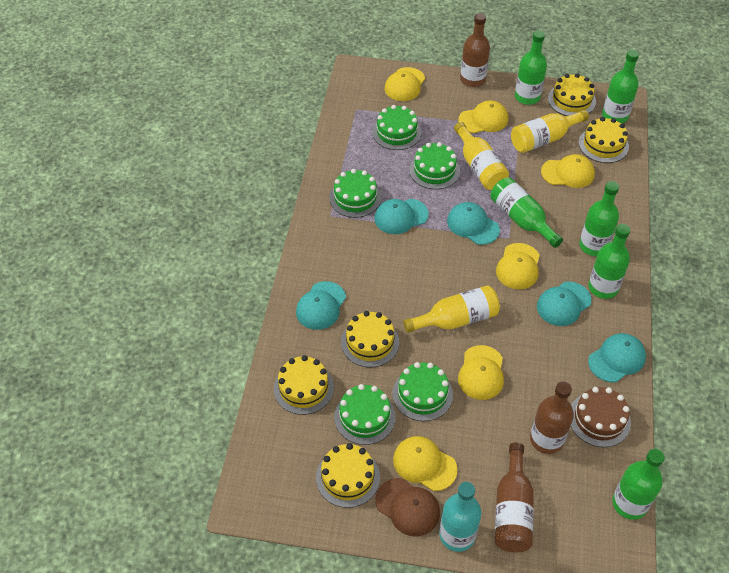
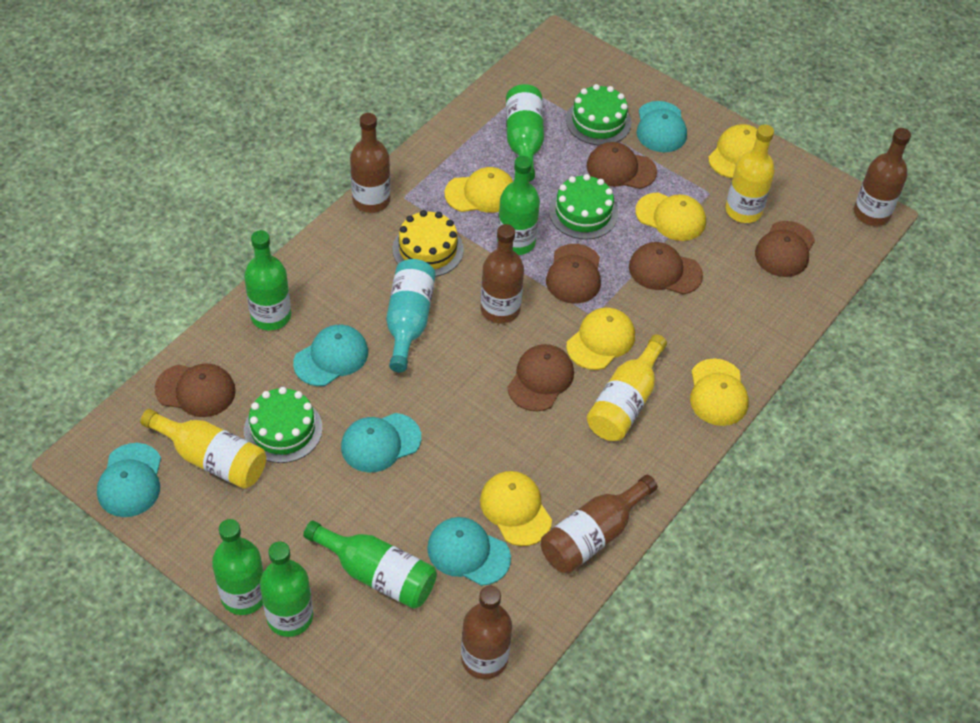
brown bottle: [460,13,490,87] [495,442,534,553] [530,381,574,454] = 3 -> [350,113,391,213] [461,586,512,679] [481,224,524,323] [541,475,657,574] [854,128,911,226] = 5
brown cake: [571,387,631,447] = 1 -> none = 0
brown cap: [375,478,440,536] = 1 -> [155,363,236,417] [507,344,574,411] [546,244,601,304] [587,142,657,189] [629,242,703,294] [755,221,815,277] = 6
green cake: [329,169,381,218] [334,384,396,445] [372,105,422,150] [392,362,453,421] [409,142,460,189] = 5 -> [244,387,323,463] [549,174,618,239] [566,84,632,145] = 3
yellow cake: [274,355,334,415] [316,443,380,508] [341,311,399,368] [548,73,596,116] [579,117,629,163] = 5 -> [392,210,464,277] = 1

